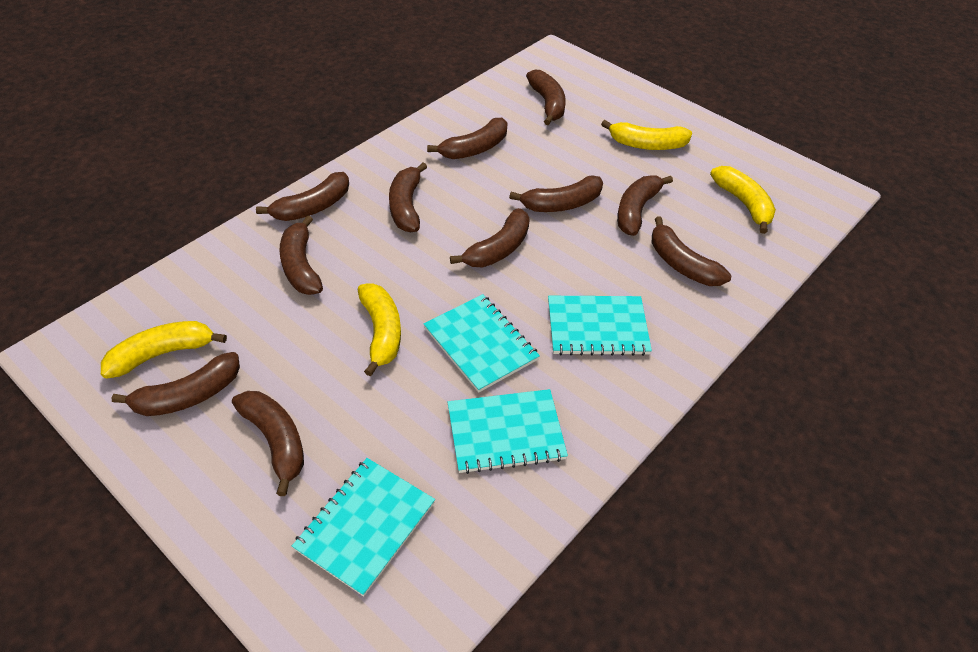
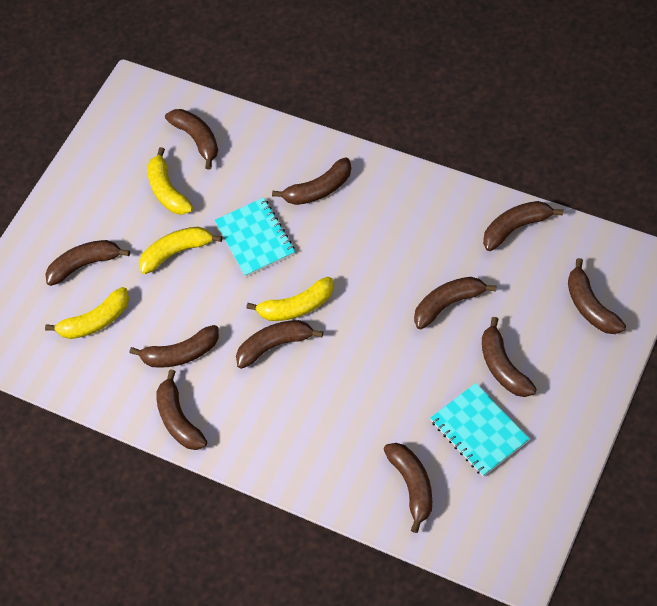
turquoise notebook: [292,458,435,597] [424,294,540,393] [448,389,568,474] [548,296,652,356] = 4 -> [214,197,295,277] [430,383,530,477] = 2

